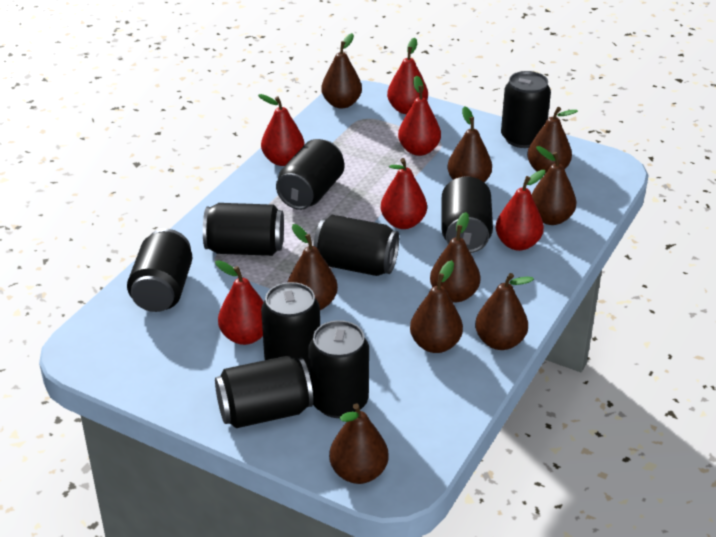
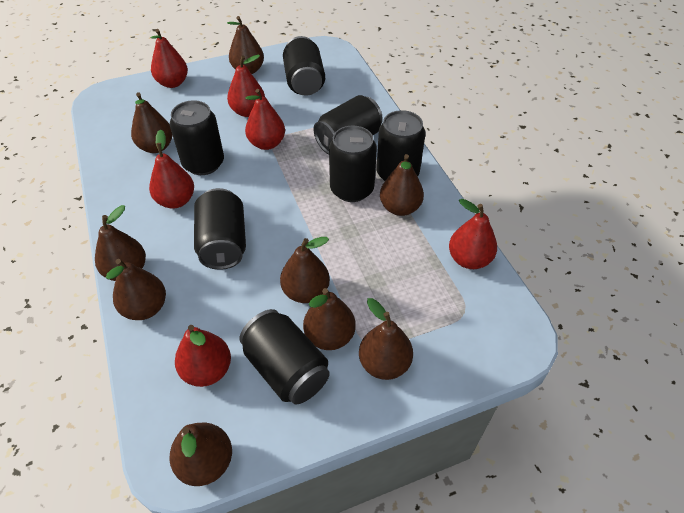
black can: [127,229,193,312] [203,203,284,256] [215,356,313,428] [261,282,320,372] [276,139,344,210] [308,320,369,418] [313,215,399,276] [442,176,493,253] [501,71,551,148] = 9 -> [170,100,224,175] [194,188,246,270] [239,309,330,405] [283,36,325,96] [313,95,383,154] [329,126,377,202] [376,110,425,181] = 7

